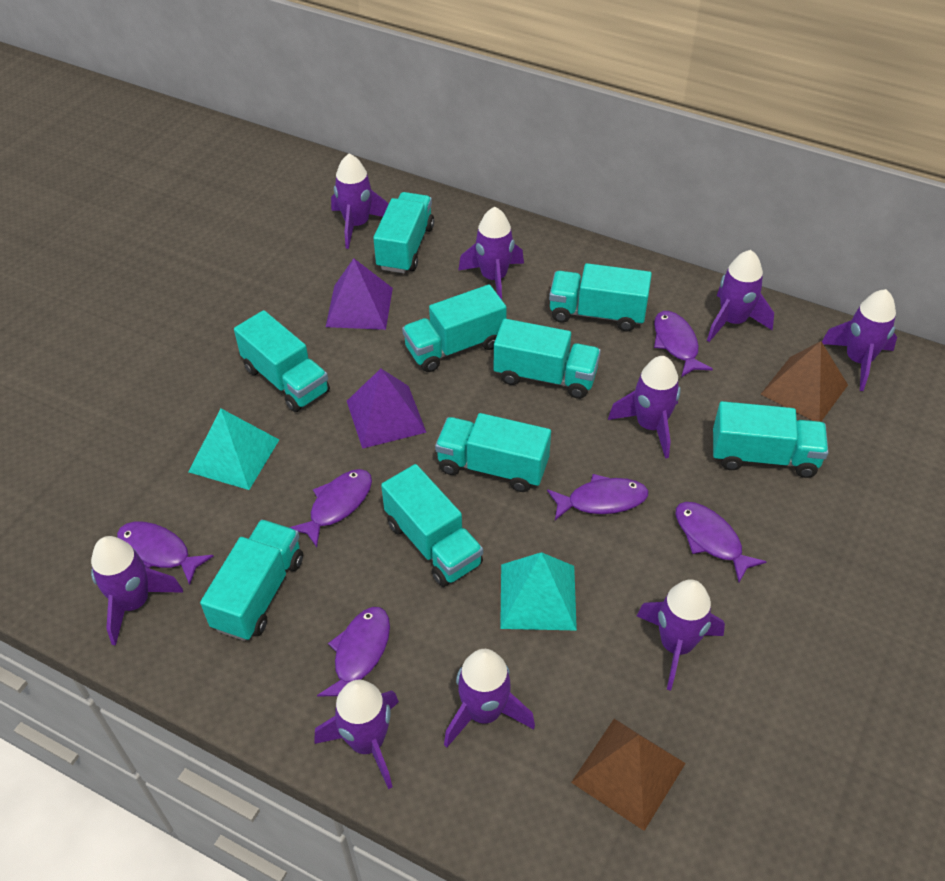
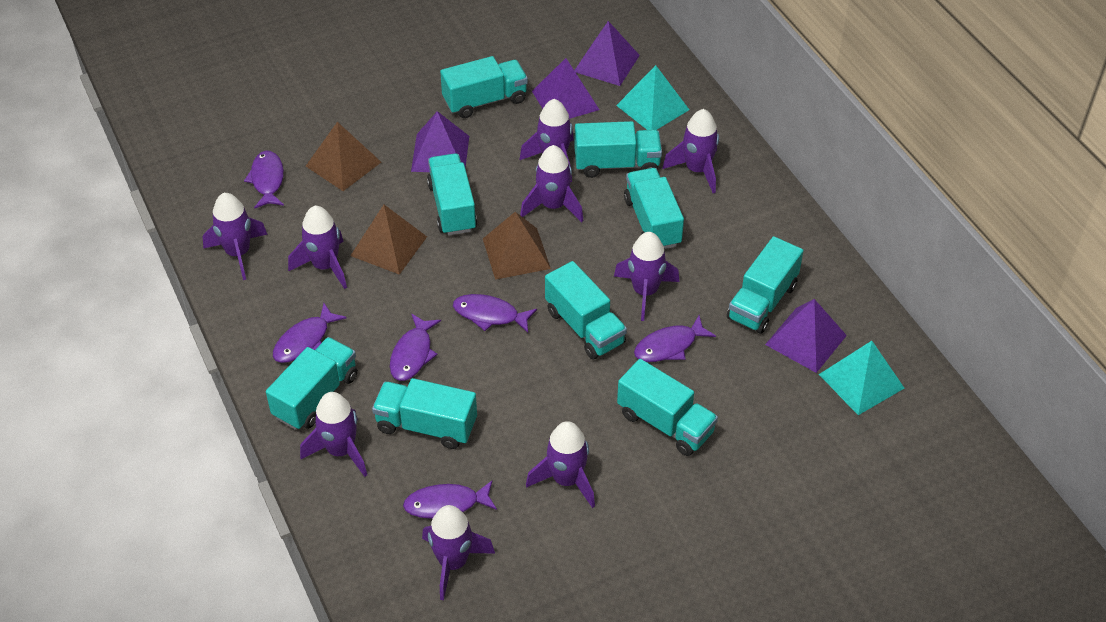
brown pyramid: [571,719,686,831] [761,341,848,422] = 2 -> [306,122,381,191] [350,205,427,275] [483,212,551,280] = 3
purple pyramid: [326,258,393,330] [347,369,427,449] = 2 -> [411,111,469,172] [532,58,599,119] [574,21,640,86] [765,299,847,373] = 4

